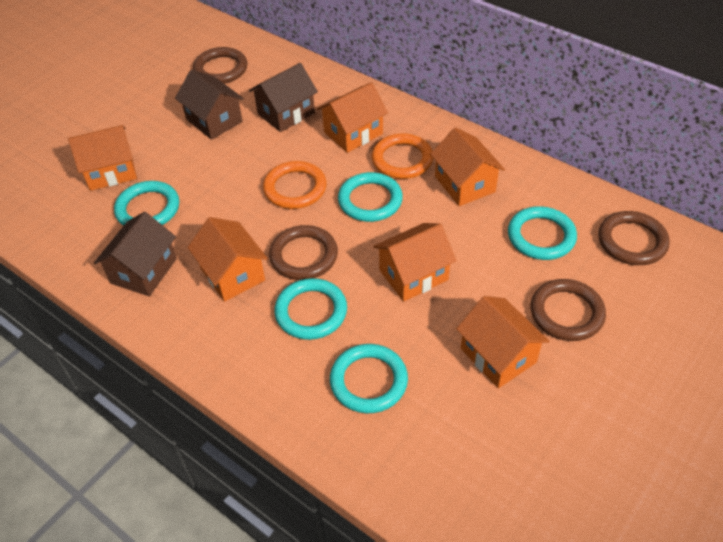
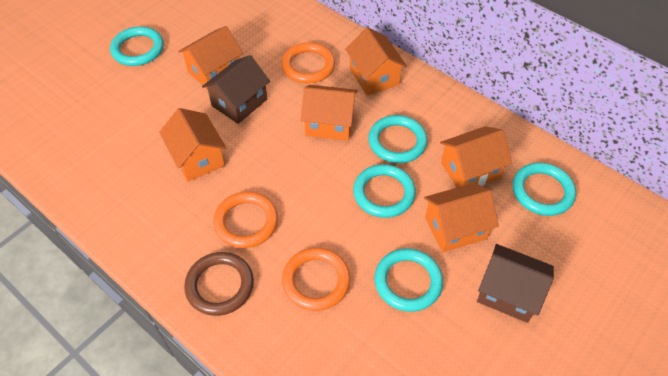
brown house: [94,212,177,296] [175,70,244,140] [249,63,318,132] = 3 -> [202,55,270,124] [477,244,554,323] = 2
brown ring: [193,47,247,84] [269,225,338,280] [531,279,606,341] [598,211,669,265] = 4 -> [184,252,254,316] = 1
orange ring: [263,161,326,209] [372,133,433,179] = 2 -> [213,192,278,248] [281,42,335,83] [282,247,351,311] = 3

